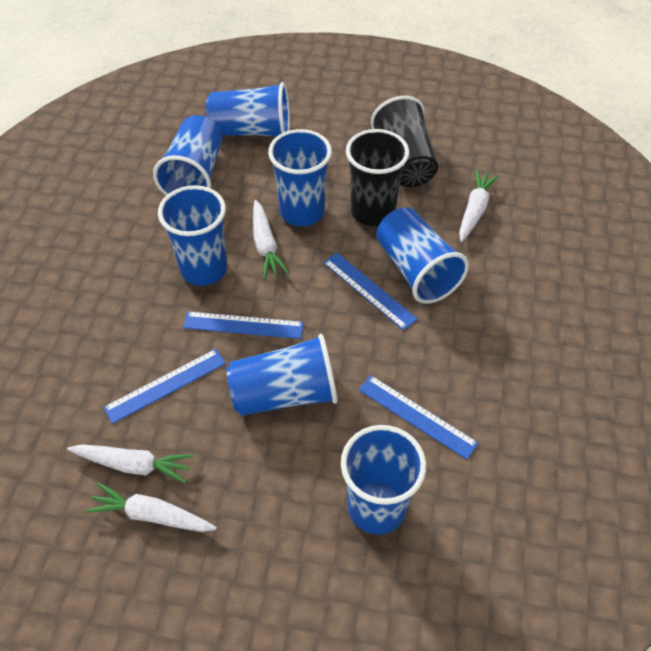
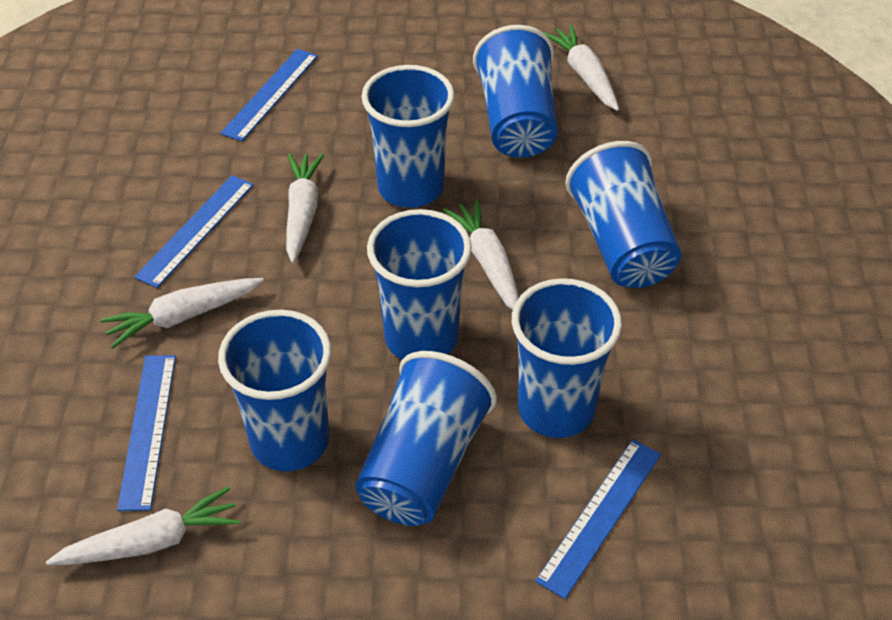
black cup: [346,129,409,226] [371,96,438,187] = 2 -> none = 0
white carrot: [67,444,194,483] [85,482,217,532] [253,200,289,279] [459,169,499,242] = 4 -> [46,486,241,565] [100,278,264,348] [286,154,324,263] [443,200,519,310] [544,25,619,111] = 5

